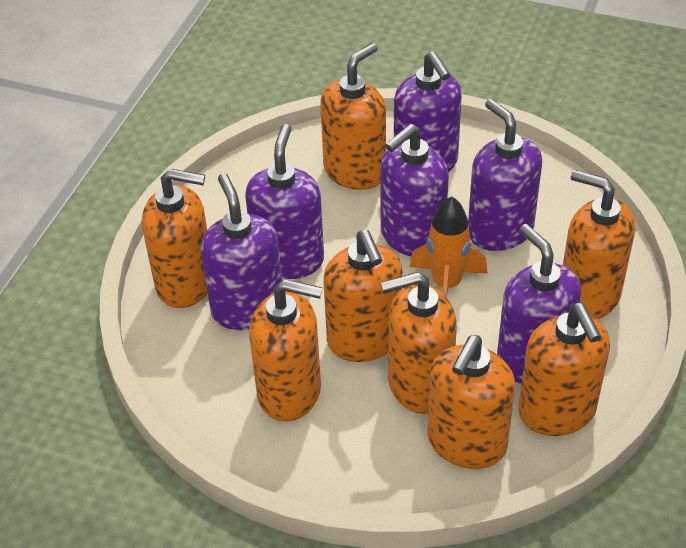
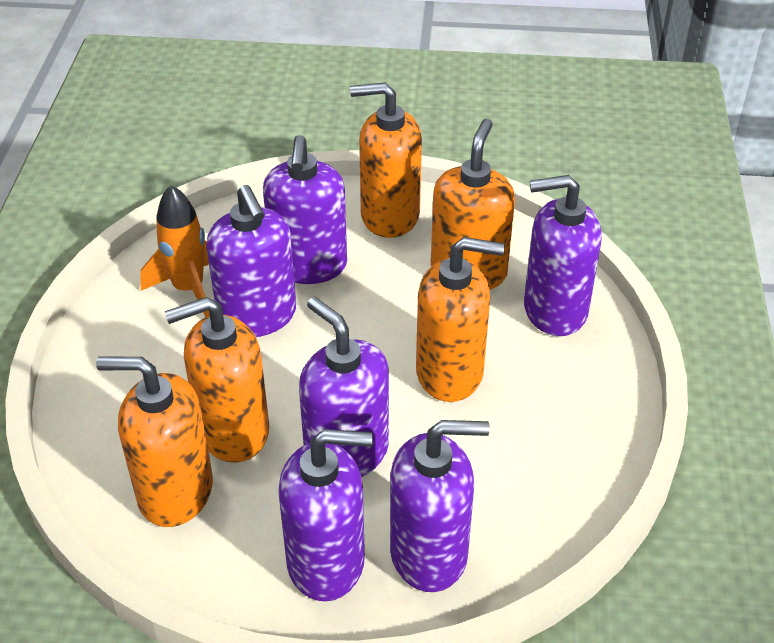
orange soap dispenser: [142,169,208,308] [249,279,323,421] [320,43,386,190] [323,230,402,362] [381,272,457,414] [428,335,515,469] [518,303,610,436] [563,170,635,320] = 8 -> [96,356,213,527] [165,297,269,463] [350,82,422,238] [416,237,505,402] [431,119,515,290] = 5

